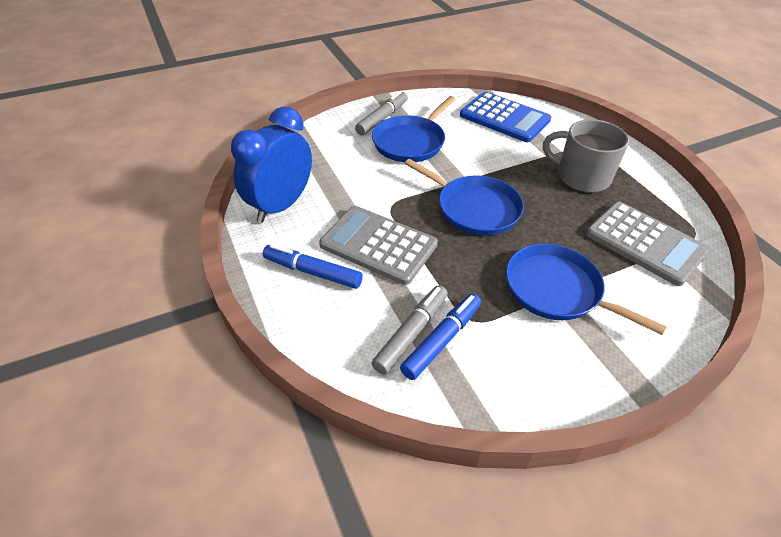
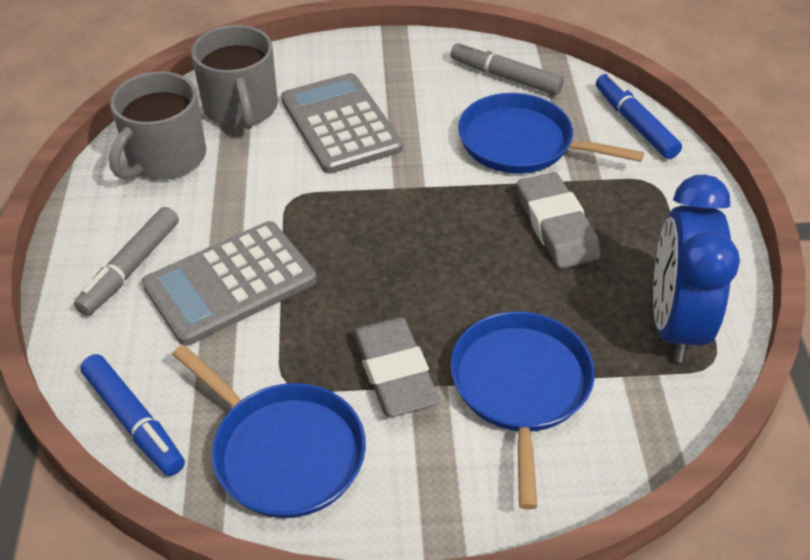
blue calculator: [460,92,551,142] = 1 -> none = 0
grey eraser: none = 0 -> [353,317,440,417] [517,172,601,269] = 2
grey mug: [543,119,629,192] = 1 -> [109,72,206,180] [191,25,278,129] = 2

